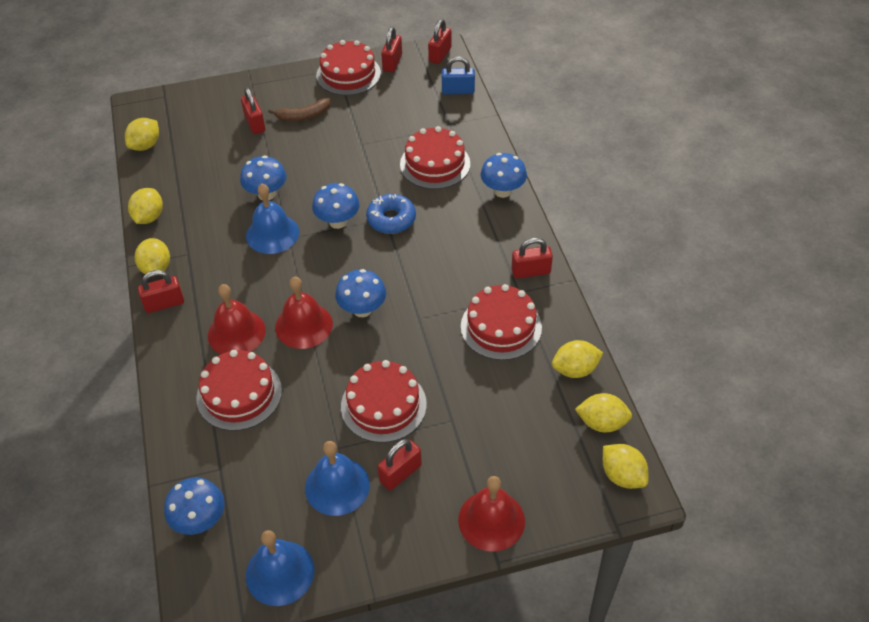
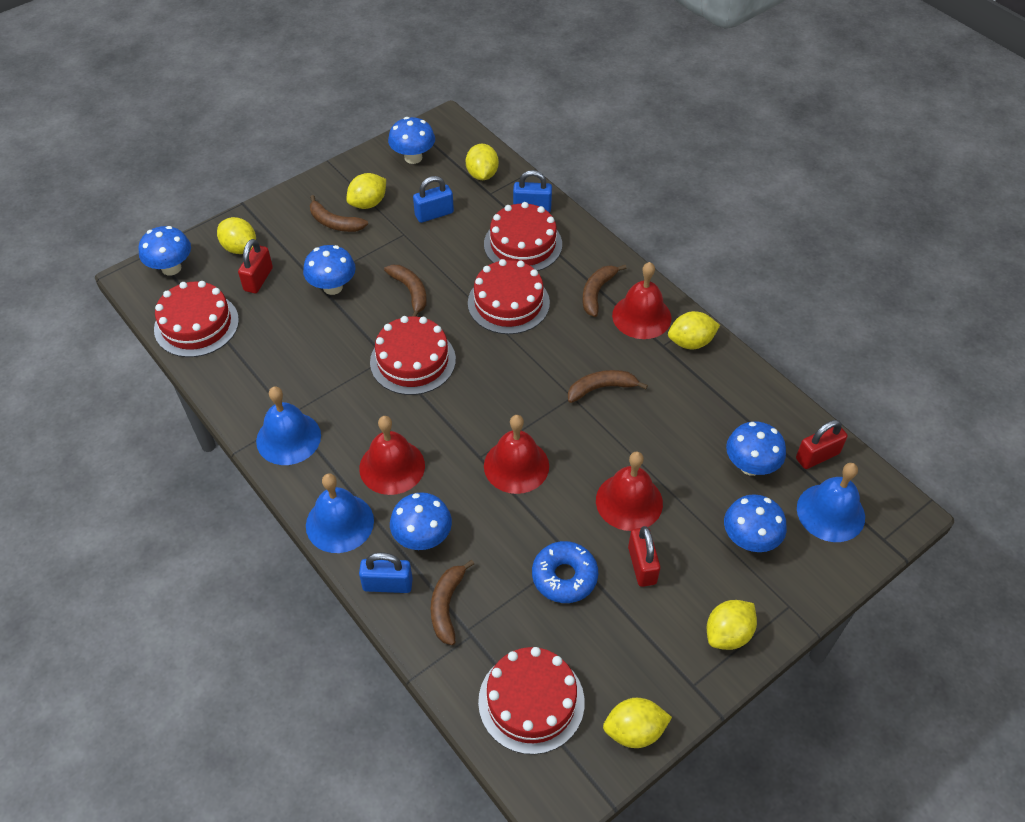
blue mushroom: [164,477,225,535] [240,155,287,200] [312,183,360,229] [335,269,386,317] [481,153,527,198] = 5 -> [138,226,191,276] [303,245,356,295] [388,117,435,164] [390,492,452,550] [724,494,787,552] [726,422,786,476] = 6
blue padlock: [442,56,475,95] = 1 -> [359,552,413,593] [413,176,454,223] [513,170,552,213] = 3
brown banana: [268,98,330,121] = 1 -> [310,195,368,232] [384,265,427,317] [431,560,474,645] [568,370,648,403] [583,265,627,317] = 5
red bell: [208,284,266,354] [275,277,333,349] [458,476,525,552] = 3 -> [359,416,425,495] [484,415,549,494] [596,452,663,531] [612,262,672,339] = 4
red padlock: [138,270,184,313] [241,88,265,134] [378,439,422,490] [381,27,402,72] [428,19,452,64] [511,238,553,279] = 6 -> [238,239,273,293] [628,526,660,587] [796,420,847,469] = 3

